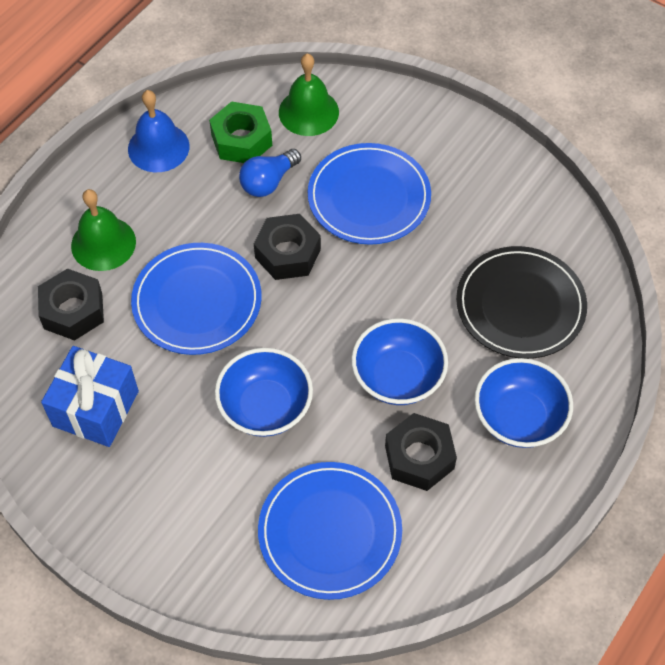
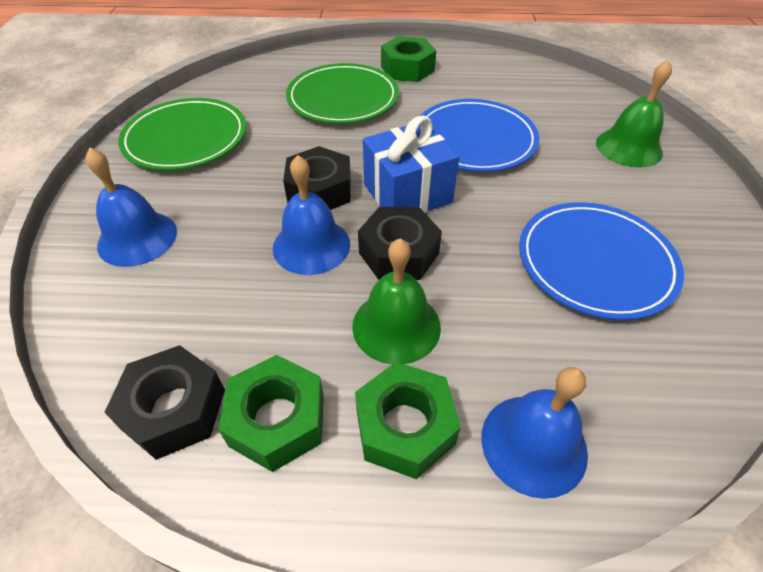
black plate: [456,246,587,359] = 1 -> none = 0
blue bell: [128,90,190,172] = 1 -> [85,148,177,267] [273,155,350,275] [481,367,588,499] = 3
blue bowl: [215,348,313,437] [351,318,448,405] [474,358,573,448] = 3 -> none = 0
blue light bulb: [239,149,301,197] = 1 -> none = 0
blue plate: [131,243,262,355] [258,462,402,600] [308,143,431,245] = 3 -> [420,99,540,172] [519,202,684,320] = 2
green nut: [209,101,272,163] = 1 -> [218,355,324,472] [355,362,461,479] [381,36,436,82] = 3
green plate: none = 0 -> [118,98,246,170] [286,63,399,124] = 2

